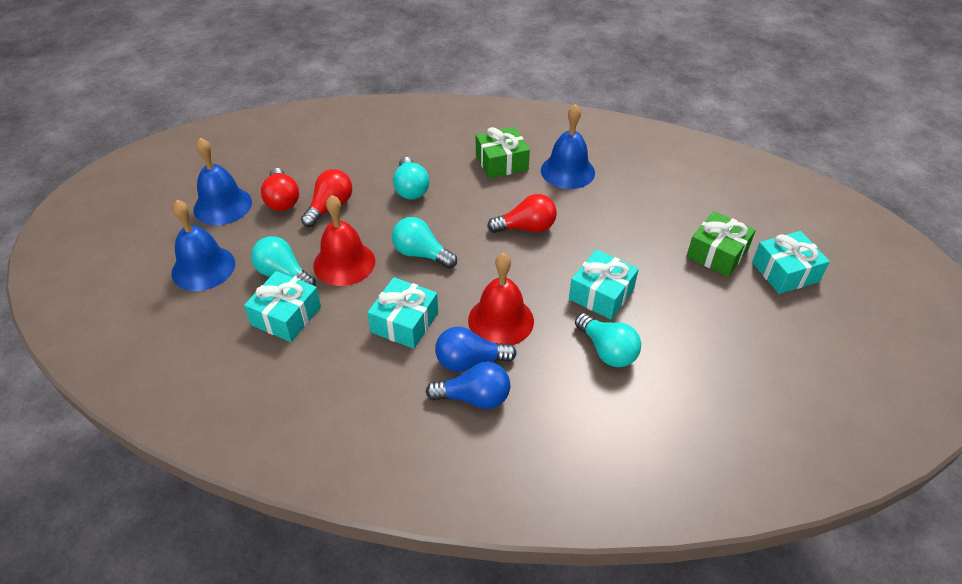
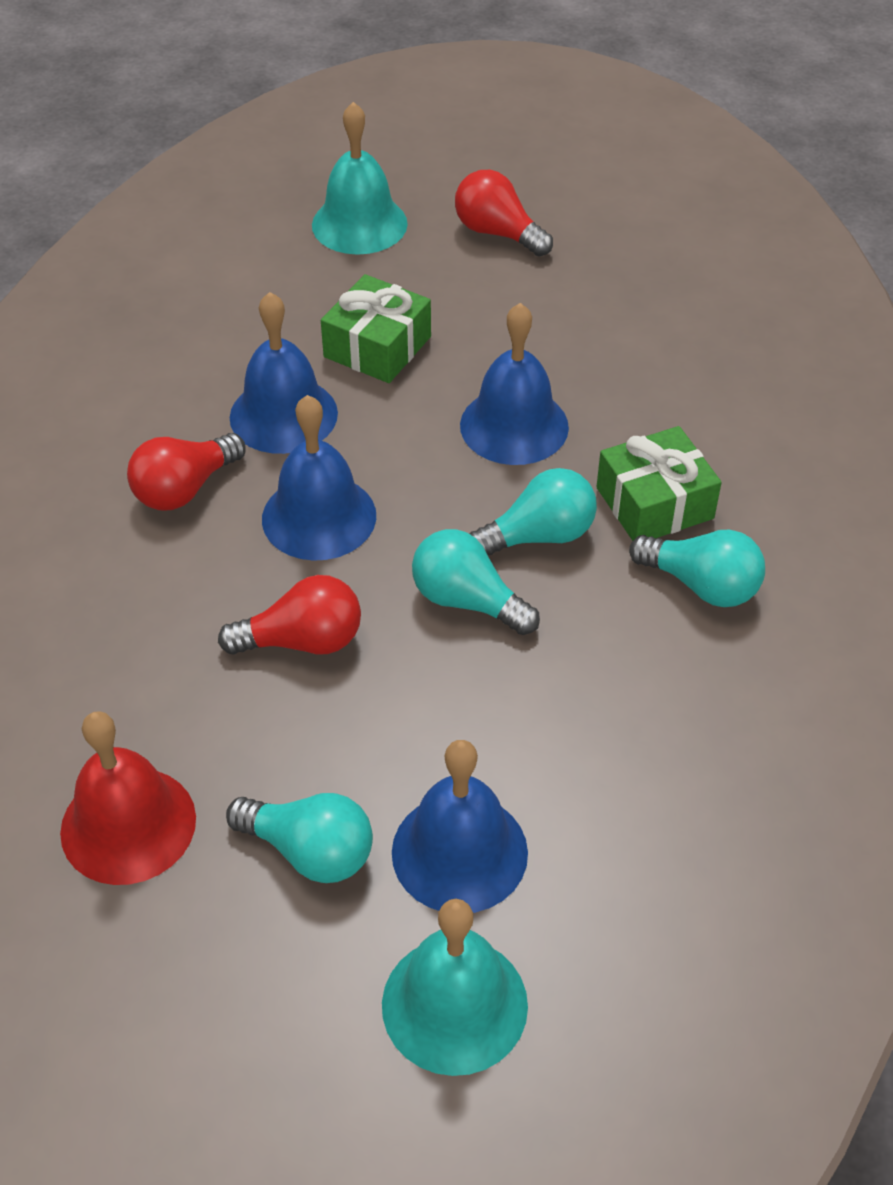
blue bell: [171,200,235,291] [193,138,252,225] [541,104,595,189] = 3 -> [230,292,338,454] [262,395,376,561] [392,740,528,913] [460,303,569,465] = 4
blue light bulb: [426,362,510,409] [435,327,517,372] = 2 -> none = 0
red bell: [313,195,375,286] [468,253,534,345] = 2 -> [60,711,196,885] = 1
turquoise bell: none = 0 -> [312,102,408,255] [382,899,528,1076] = 2
turquoise gift: [244,271,321,342] [367,277,438,349] [569,249,639,320] [752,231,830,294] = 4 -> none = 0

